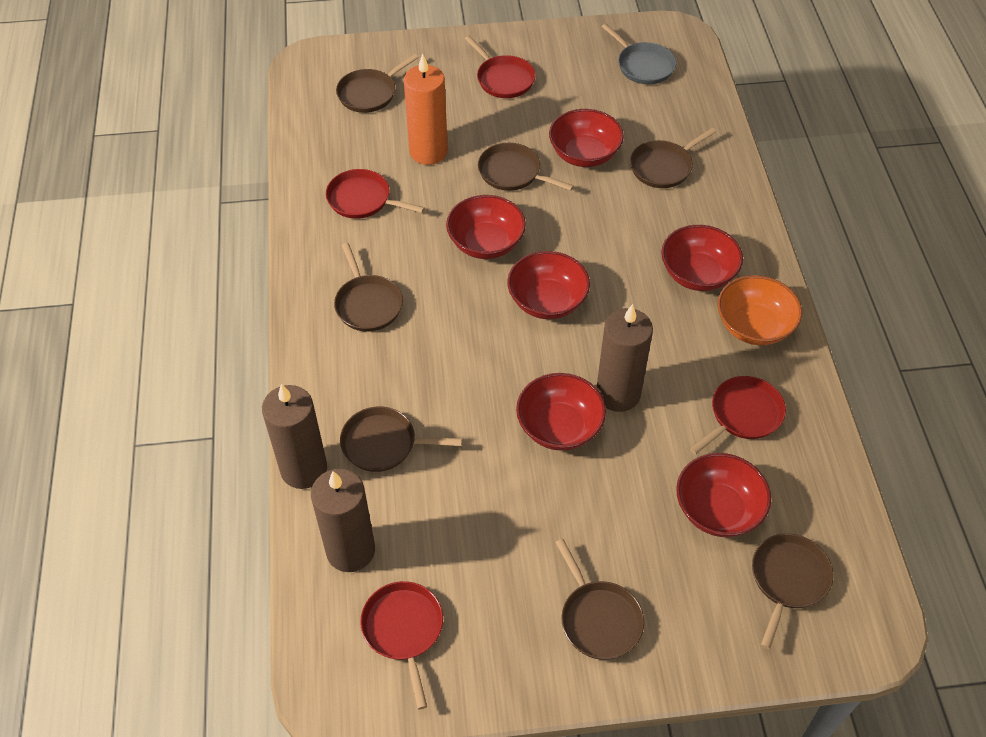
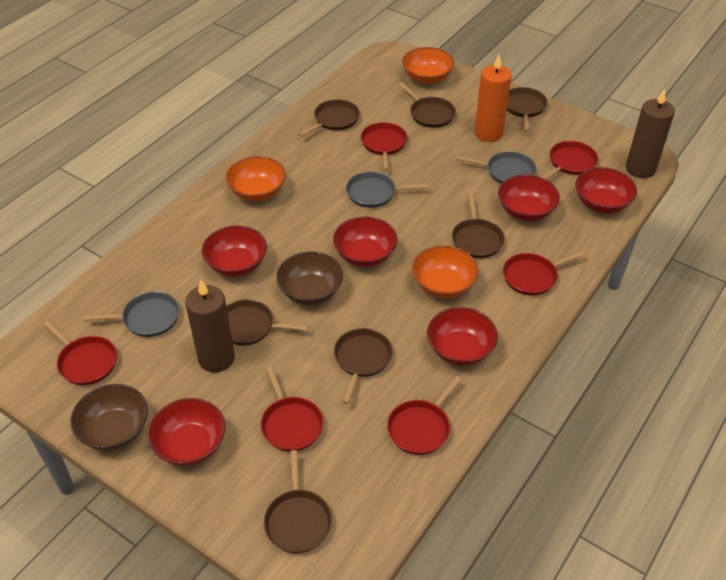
brown bowl: none = 0 -> [70,384,148,450] [276,252,343,305] = 2
brown candle: [262,384,327,489] [311,469,375,572] [596,304,653,412] = 3 -> [185,280,235,373] [626,89,675,178] = 2
grey pan: [601,23,676,84] = 1 -> [84,291,180,337] [346,171,428,208] [457,151,536,184] = 3
orange bowl: [717,275,802,345] = 1 -> [226,156,286,201] [402,47,454,84] [412,245,479,298] = 3
red pan: [326,169,425,219] [360,581,443,710] [465,36,536,98] [690,376,786,454] = 4 -> [43,321,117,385] [261,366,324,452] [361,122,408,171] [387,376,462,455] [503,250,585,296] [542,141,598,179] = 6

